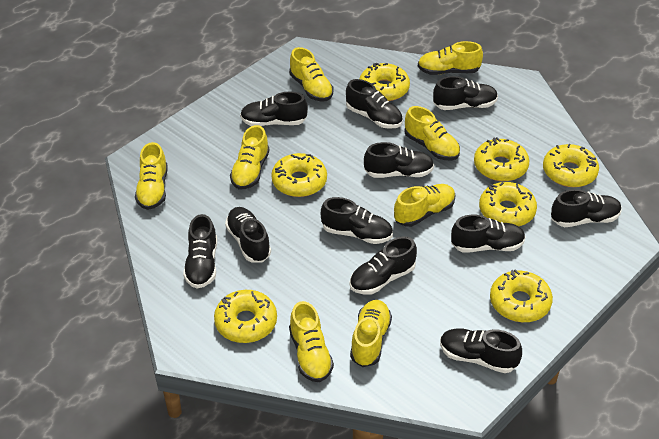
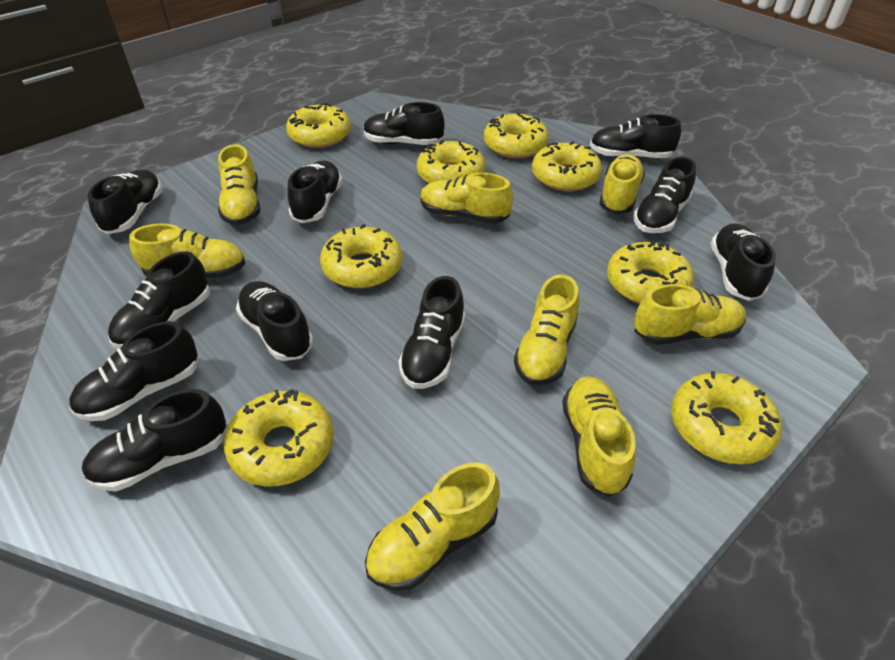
yellow donut: [214,290,277,343] [271,153,327,197] [359,62,410,101] [474,137,530,181] [479,182,537,227] [490,269,553,322] [543,144,599,187] = 7 -> [224,389,334,487] [286,103,351,148] [320,224,402,288] [417,140,486,183] [484,113,549,158] [532,141,602,191] [607,240,694,304] [671,371,782,464] = 8

